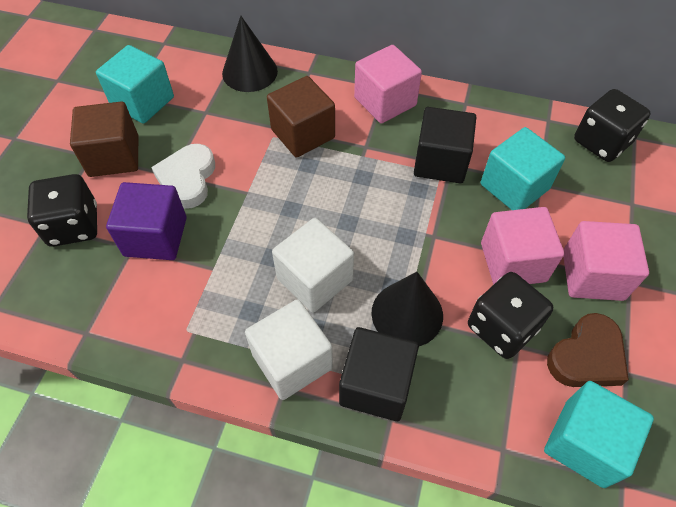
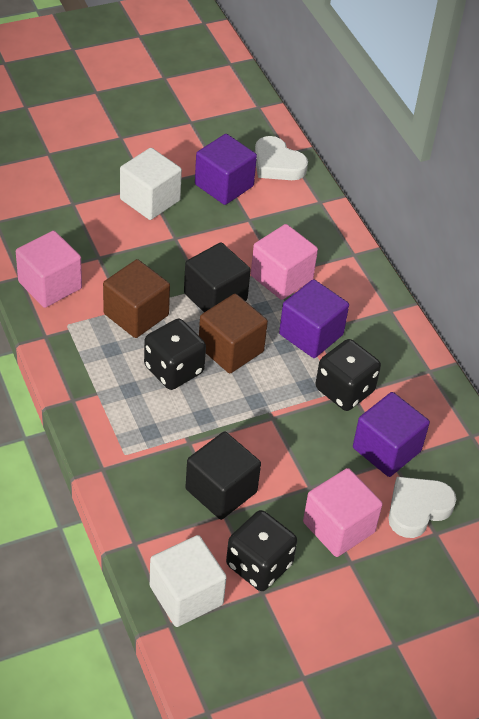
black cone: [222,16,278,92] [372,272,443,346] = 2 -> none = 0
brown heart: [547,313,629,387] = 1 -> none = 0
purple cube: [106,182,187,260] = 1 -> [195,134,257,205] [279,279,349,358] [353,392,430,477] = 3
turquoise cube: [96,45,174,124] [481,127,565,210] [544,381,654,488] = 3 -> none = 0
white heart: [151,144,215,209] = 1 -> [255,136,308,180] [388,477,457,538] = 2

